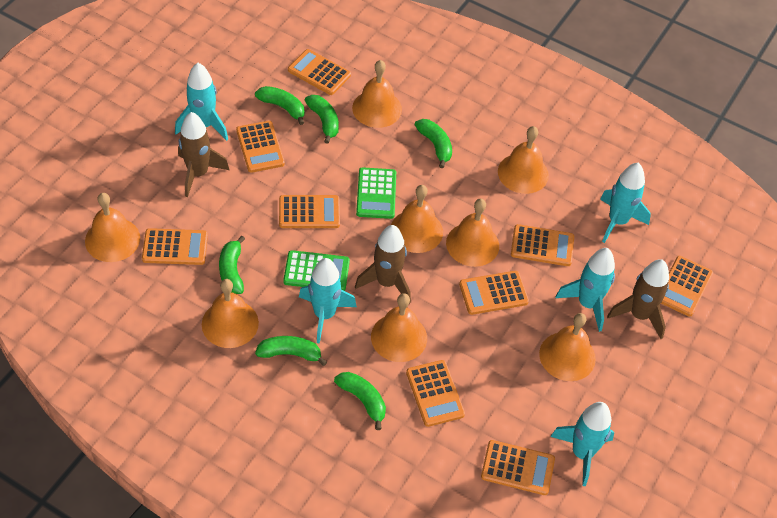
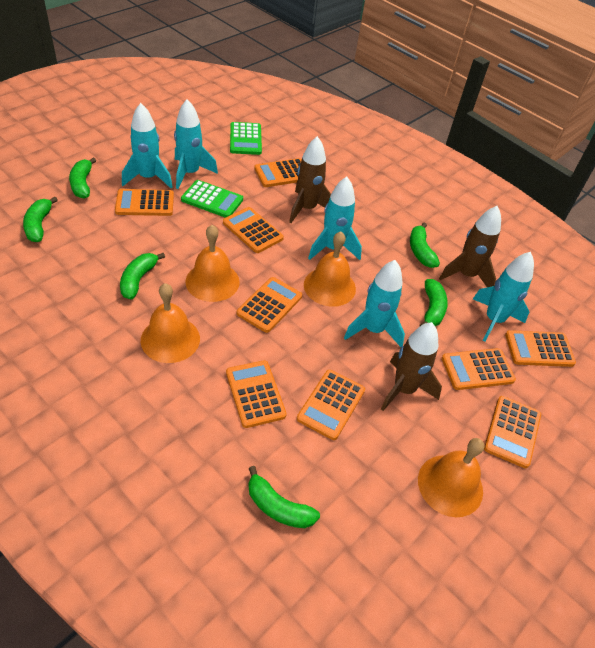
orange bell: [85,193,140,262] [202,279,259,348] [352,60,402,128] [371,293,427,362] [391,185,443,253] [446,198,499,267] [498,126,549,194] [539,313,596,381] = 8 -> [141,283,200,363] [185,225,240,302] [304,231,356,307] [418,438,484,517] = 4

